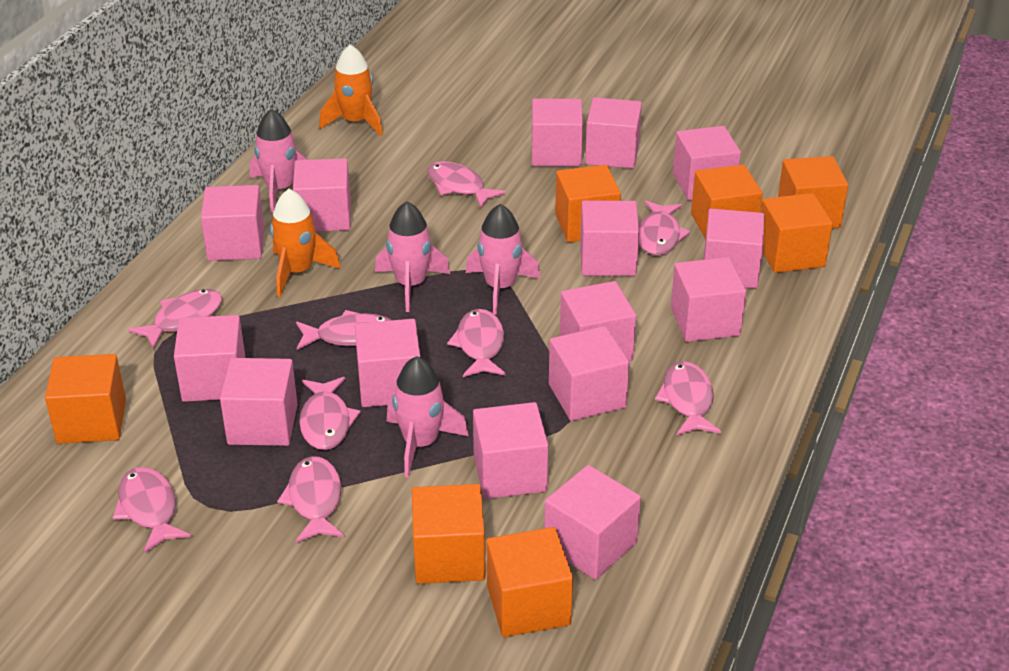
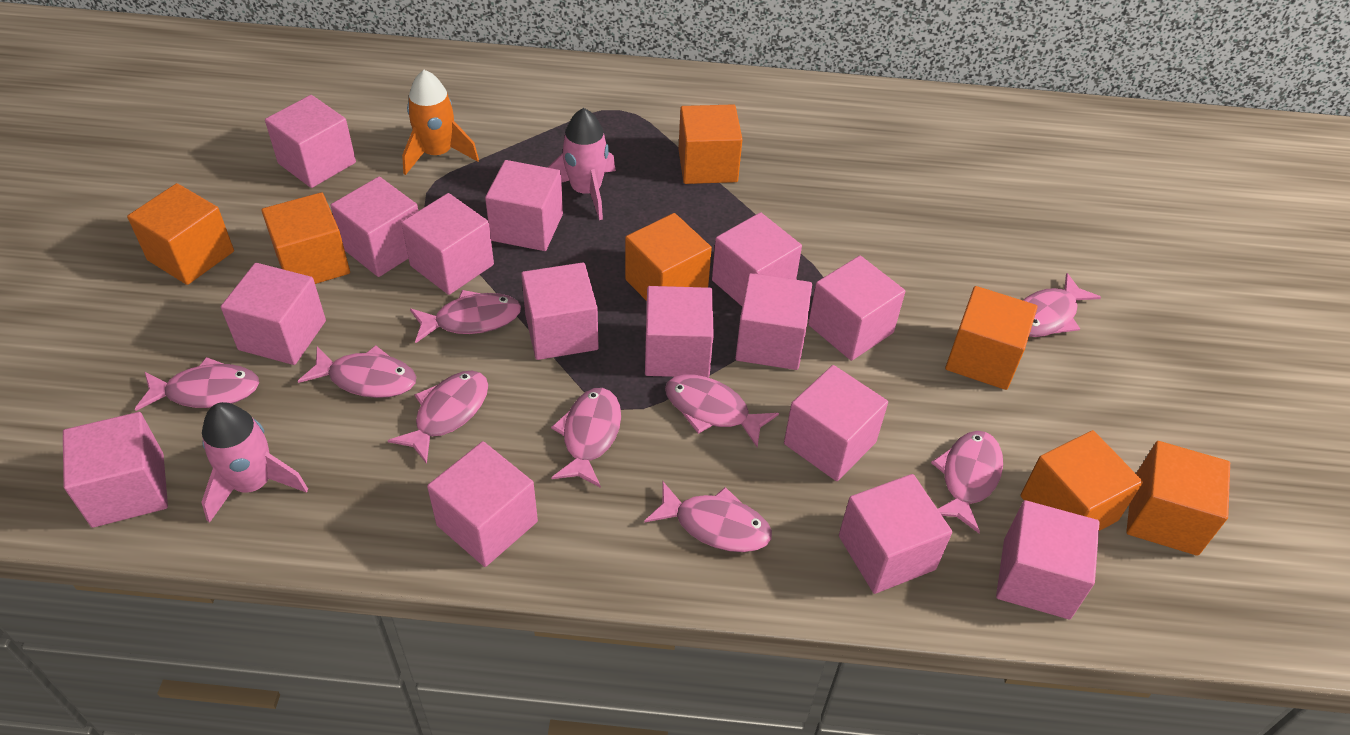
orange rocket: [270,189,341,297] [319,45,383,136] = 2 -> [402,70,479,175] = 1
pink rocket: [250,109,308,212] [375,201,450,312] [387,356,468,478] [466,204,541,315] = 4 -> [202,402,308,523] [547,108,616,220] = 2

